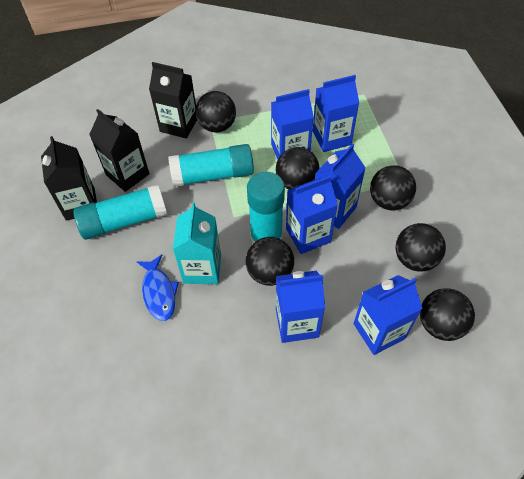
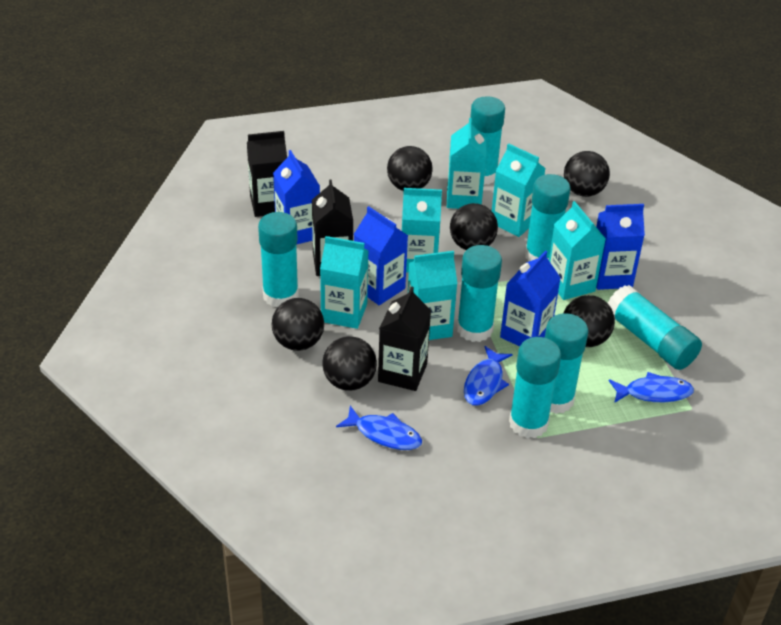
blue carton: [271,89,314,159] [276,270,325,343] [286,175,338,254] [313,75,359,152] [315,144,365,229] [354,275,422,355] = 6 -> [273,150,320,245] [354,206,408,305] [500,251,561,346] [596,204,645,290] = 4
blue fish: [137,254,179,321] = 1 -> [336,406,422,450] [464,346,513,406] [609,372,694,403] = 3
turquoise carton: [173,202,221,284] = 1 -> [320,236,369,329] [401,188,442,273] [408,251,457,340] [447,118,486,209] [492,143,546,237] [549,201,606,300] = 6
turquoise glue stick: [74,184,167,240] [168,144,254,187] [247,172,285,244] = 3 -> [258,212,299,307] [457,245,502,342] [470,96,505,185] [509,337,561,438] [525,174,570,262] [545,313,588,414] [608,285,702,370] = 7

